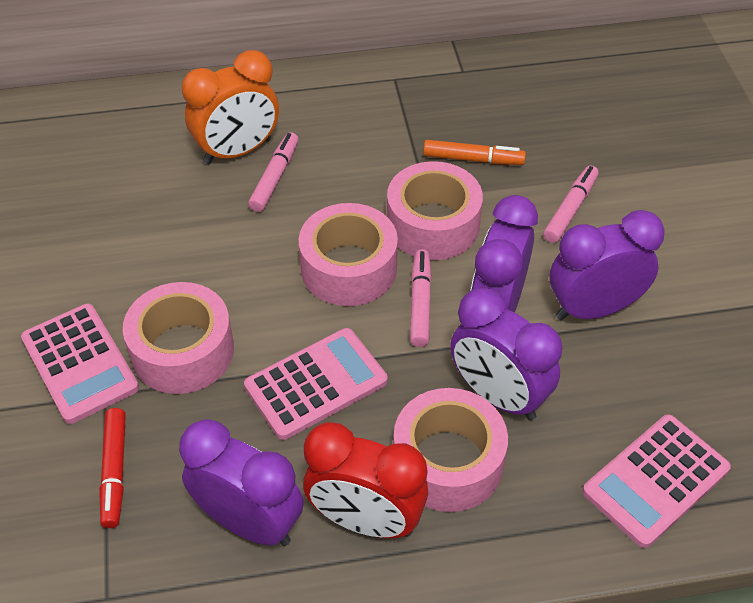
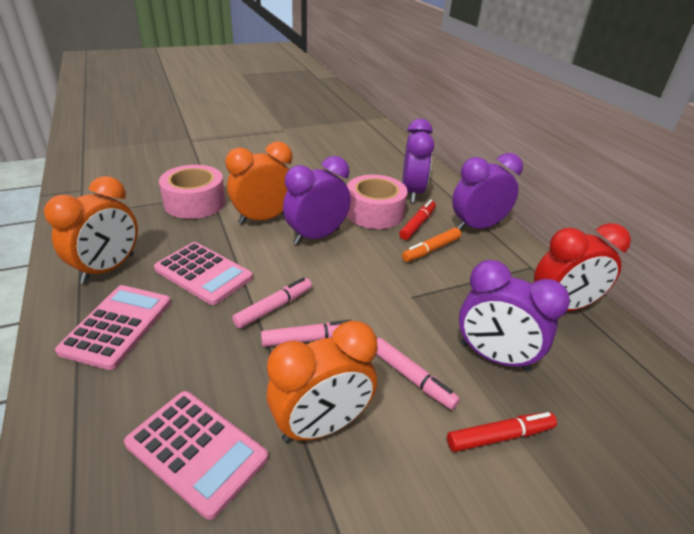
orange clock: [182,50,279,164] = 1 -> [44,176,138,284] [225,141,293,225] [267,321,377,443] = 3
pink tape: [123,282,234,394] [299,203,398,306] [387,161,483,260] [393,388,508,512] = 4 -> [159,165,226,219] [347,175,408,229] = 2
red marker: [99,408,126,528] = 1 -> [399,200,436,240] [447,412,557,452] = 2

